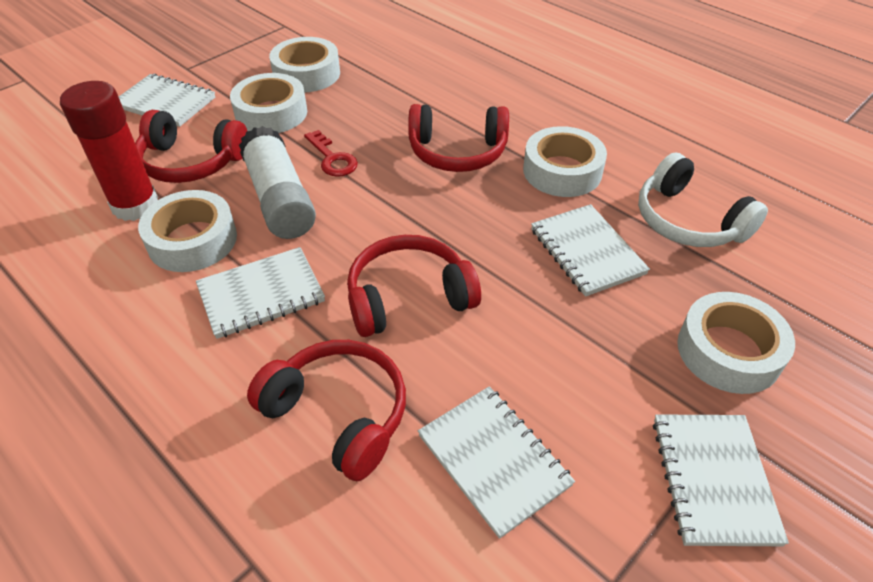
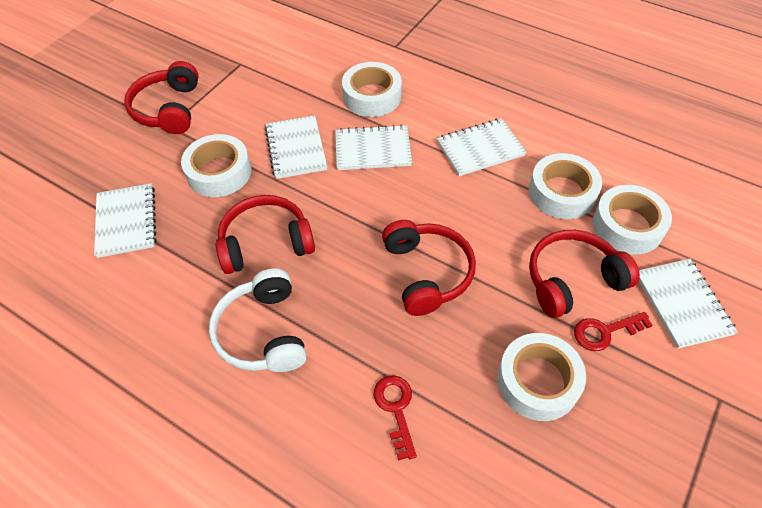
red glue stick: [60,81,158,221] = 1 -> none = 0
red key: [304,130,358,177] = 1 -> [373,375,417,460] [574,312,653,351] = 2
white glue stick: [239,126,316,239] = 1 -> none = 0

